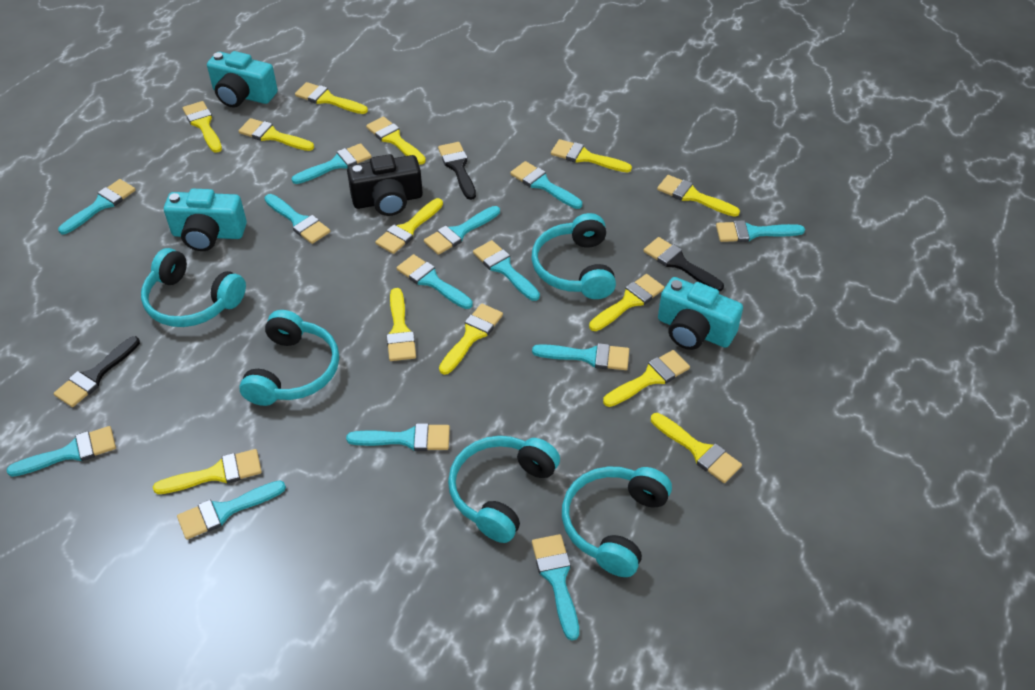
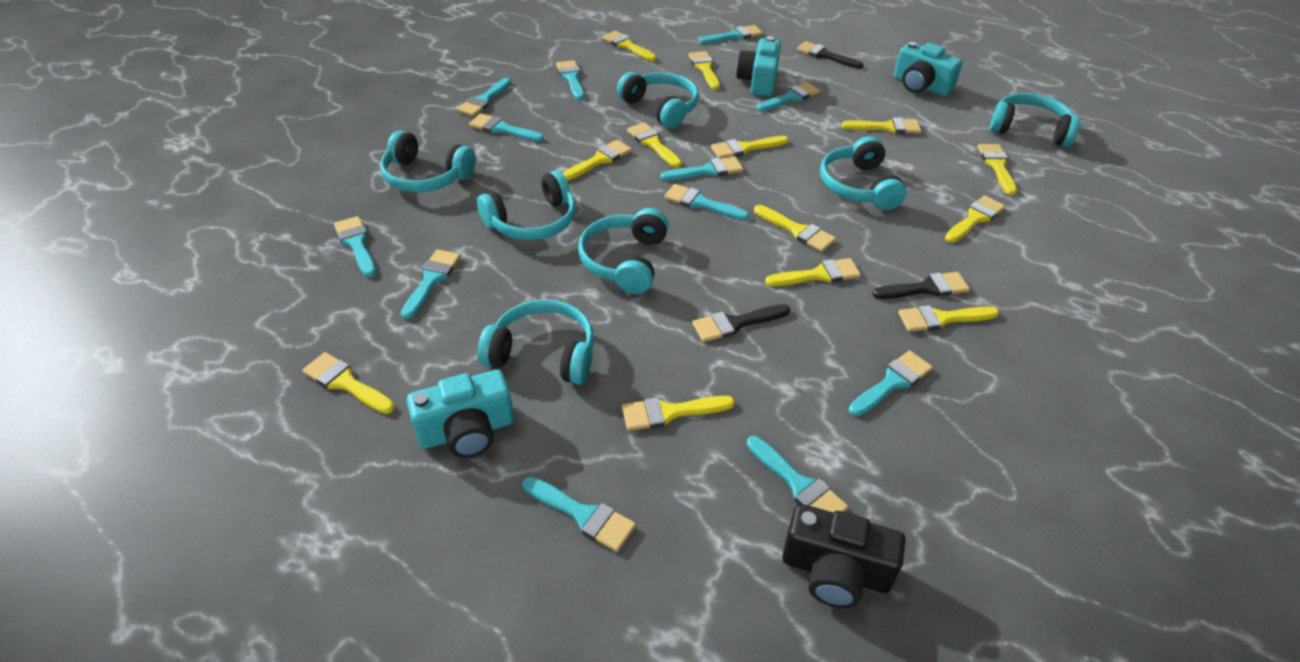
turquoise brush: [6,426,116,477] [58,179,136,234] [177,480,286,540] [264,194,330,244] [292,143,372,184] [346,423,450,451] [397,254,473,309] [424,206,500,255] [473,240,540,301] [510,161,582,209] [532,343,629,370] [532,534,579,641] [716,220,805,242] = 13 -> [334,216,376,277] [401,249,461,319] [456,78,511,117] [469,114,544,142] [523,476,636,552] [556,60,584,100] [660,156,743,181] [664,184,749,221] [699,25,763,44] [747,436,848,513] [757,82,820,112] [848,350,933,417] = 12
turquoise headphones: [141,248,246,327] [239,310,339,406] [448,436,560,543] [532,213,616,299] [562,466,672,577] = 5 -> [380,131,476,192] [477,170,576,240] [478,299,594,385] [578,208,669,294] [617,72,699,129] [820,136,907,210] [990,93,1080,147] = 7

